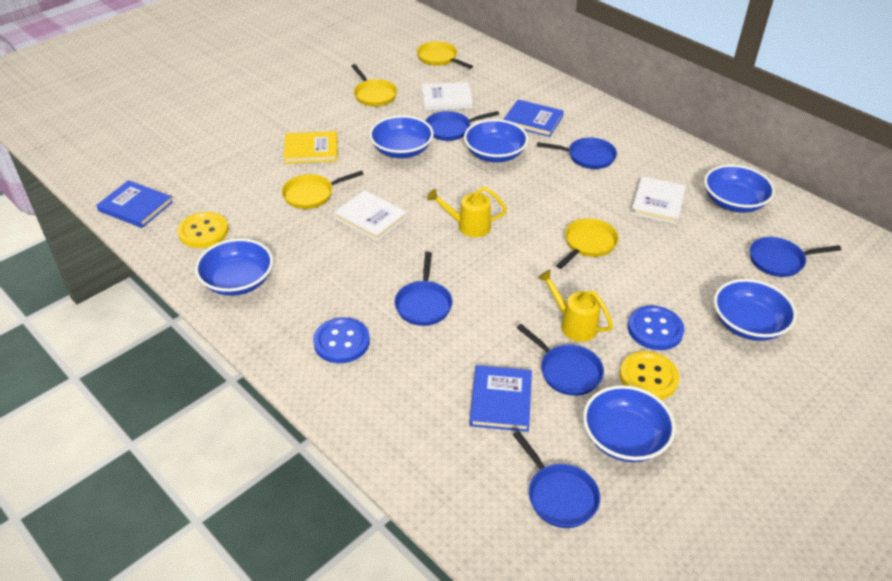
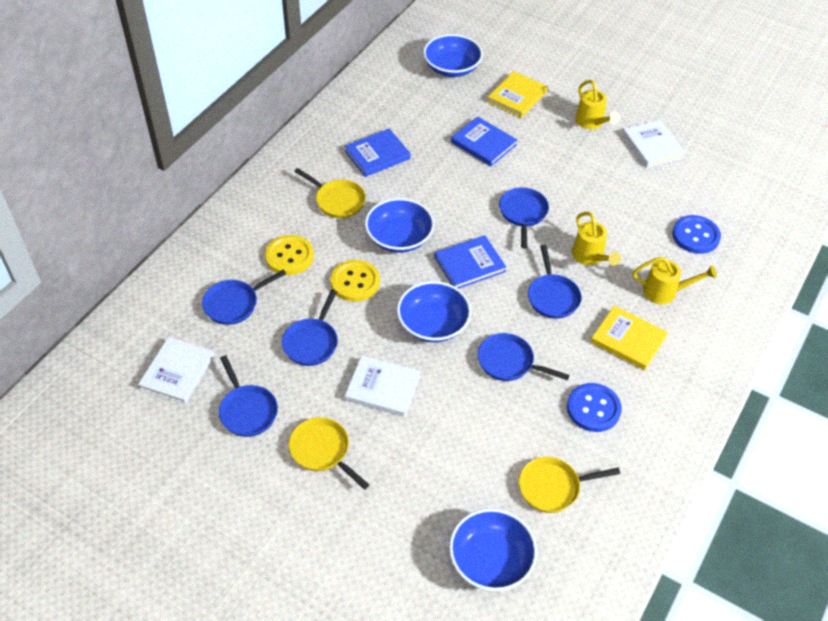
blue bowl: [195,238,273,296] [369,115,434,158] [464,119,528,162] [583,385,676,462] [704,165,775,213] [714,279,797,341] = 6 -> [365,198,434,253] [397,281,471,343] [423,34,483,77] [449,508,537,591] = 4
yellow book: [284,131,338,164] = 1 -> [487,71,547,118] [591,306,668,370] = 2
yellow pan: [282,171,364,209] [351,64,397,106] [417,41,473,69] [556,218,619,269] = 4 -> [289,417,369,490] [294,168,366,218] [519,457,620,513] = 3
yellow watering can: [427,187,507,237] [538,270,613,342] = 2 -> [572,212,621,266] [575,80,620,129] [633,257,717,304] = 3

